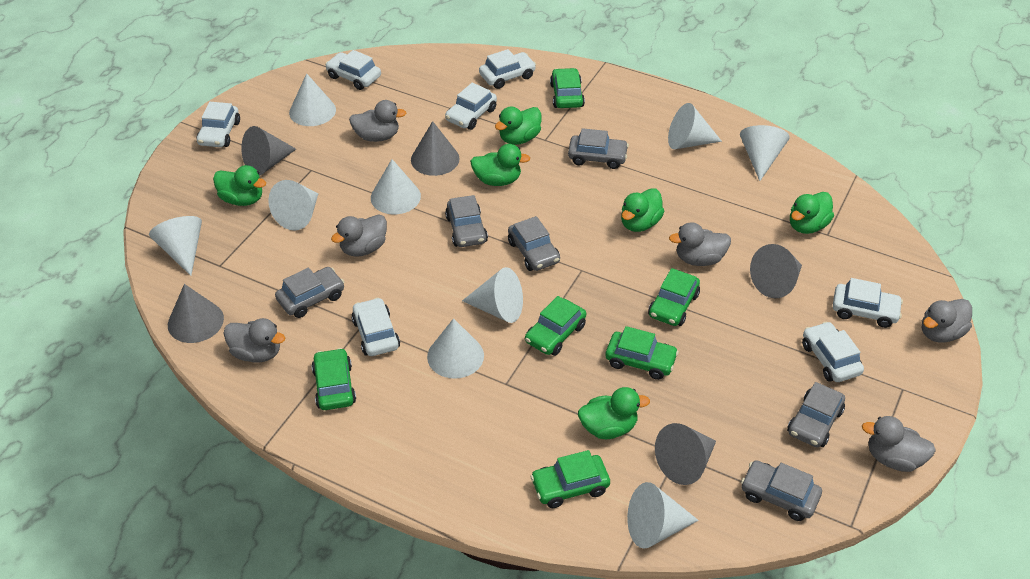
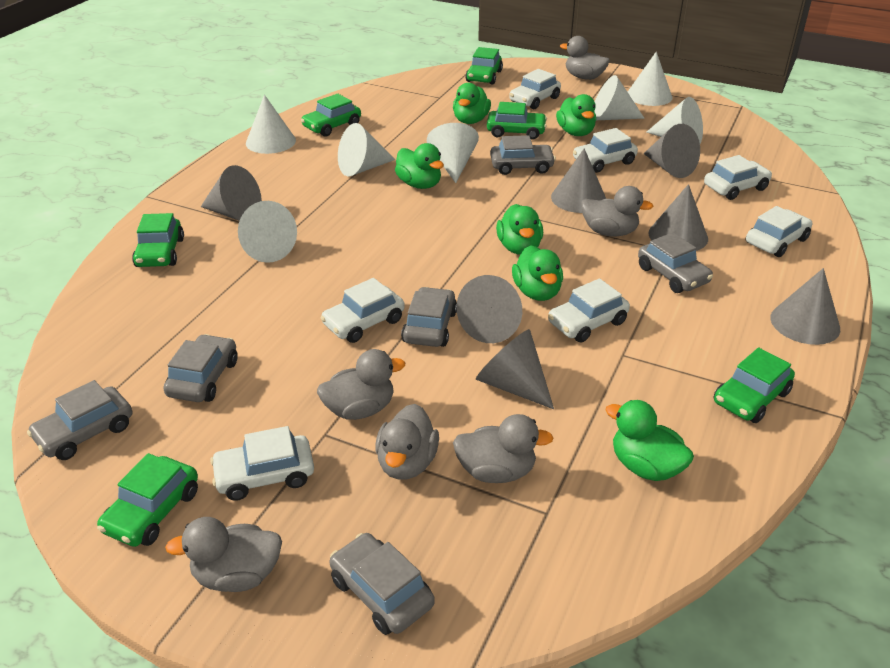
grey cone: [168,284,224,343] [241,126,296,176] [411,121,460,176] [655,423,716,485] [750,244,802,298] = 5 -> [201,165,262,221] [456,275,522,343] [476,329,554,409] [551,148,606,213] [644,124,700,178] [648,184,708,251] [770,268,840,345] = 7
white cone: [149,216,202,276] [268,180,318,231] [289,73,336,126] [371,159,421,215] [427,318,484,379] [462,267,523,323] [627,482,699,549] [668,103,722,149] [740,125,790,181] = 9 -> [238,201,297,263] [246,95,296,154] [338,123,396,176] [427,123,479,183] [594,75,645,120] [628,52,673,106] [647,97,703,144] = 7

